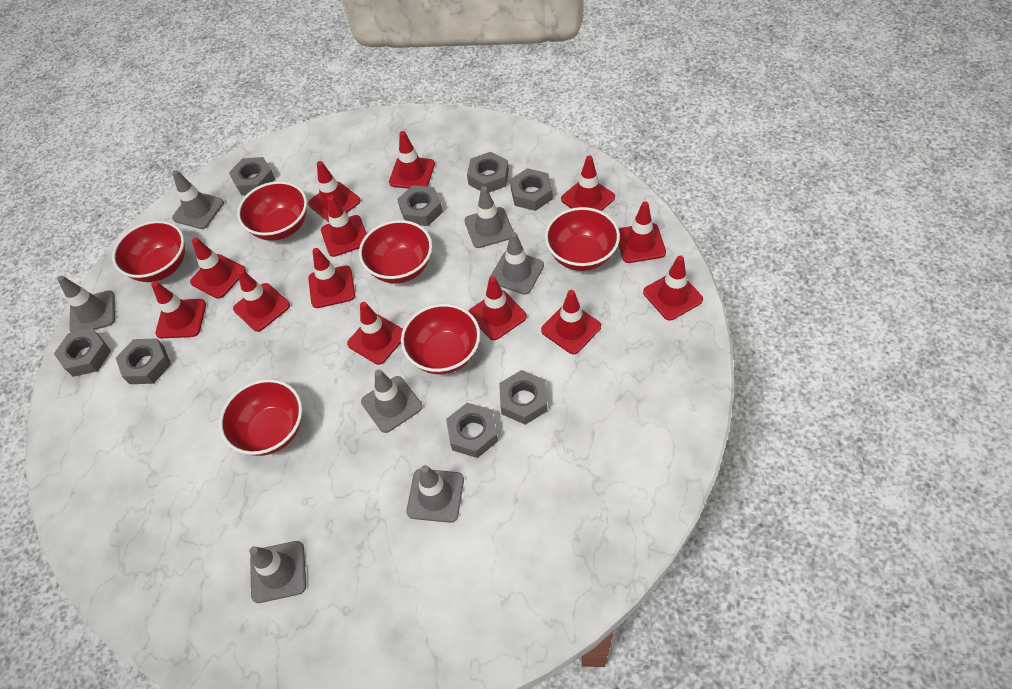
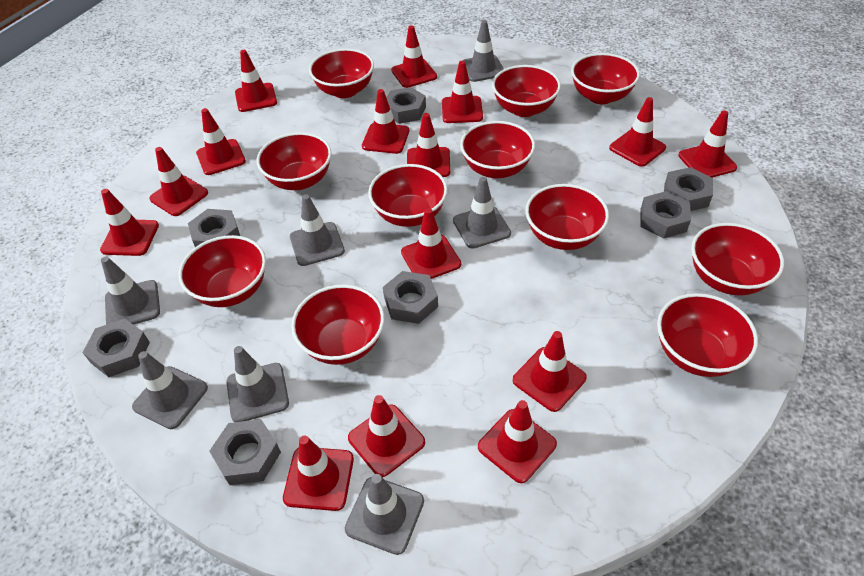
grey nut: [54,328,111,377] [116,338,171,384] [229,157,276,195] [397,185,443,226] [446,403,498,458] [467,152,509,192] [499,370,548,425] [510,168,553,211] = 8 -> [83,319,150,377] [188,209,240,247] [209,419,281,485] [383,271,438,324] [386,87,426,124] [640,191,691,239] [664,167,713,211] = 7
red bowl: [112,221,185,282] [219,379,302,456] [237,181,307,241] [359,220,432,284] [401,304,480,374] [545,207,620,271] = 6 -> [178,235,266,307] [257,132,332,190] [291,284,385,365] [309,48,374,98] [368,164,448,227] [460,121,535,178] [492,65,561,117] [525,184,609,250] [571,53,640,104] [657,293,758,377] [691,223,784,296] = 11
red traffic cone: [151,281,206,338] [190,238,246,299] [233,269,290,332] [308,161,360,222] [308,248,355,308] [321,195,367,257] [347,302,403,365] [389,131,435,189] [469,276,527,340] [541,290,601,354] [561,156,615,211] [618,201,666,263] [643,256,703,321] = 13 -> [100,189,159,256] [149,147,208,216] [196,108,246,175] [235,50,277,112] [283,436,354,511] [348,395,425,477] [362,89,409,154] [391,25,437,88] [401,208,461,279] [407,113,450,177] [442,61,483,123] [478,400,557,483] [513,331,587,412] [609,97,666,167] [678,110,737,178] = 15

